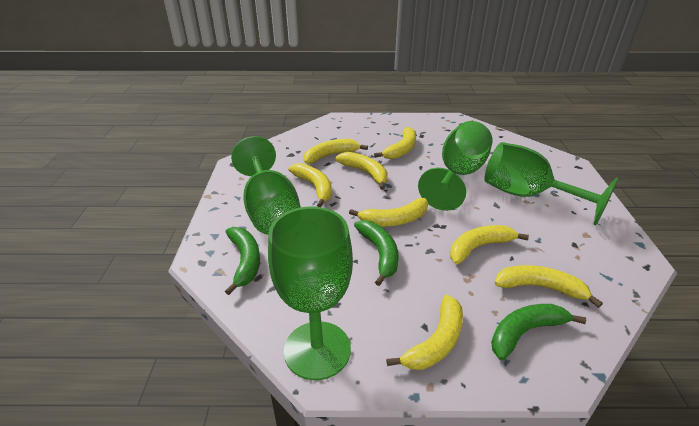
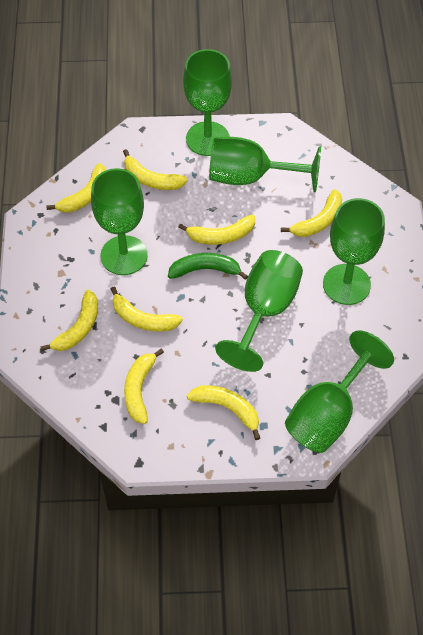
green banana: [225,227,260,295] [354,220,398,286] [491,304,586,360] = 3 -> [168,253,248,280] = 1
green goblet: [231,136,301,235] [268,207,353,380] [418,121,493,211] [485,142,619,225] = 4 -> [91,168,148,275] [183,49,232,156] [209,137,321,192] [215,250,303,372] [285,330,394,453] [323,198,385,305] = 6

